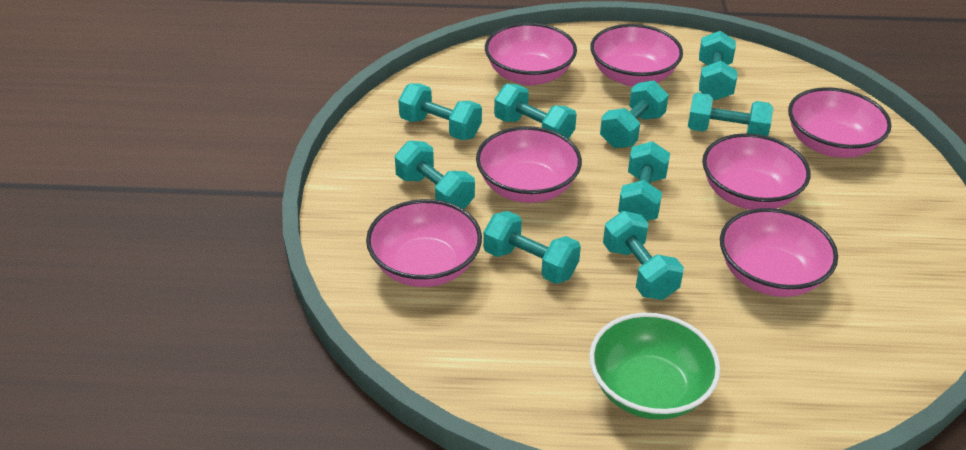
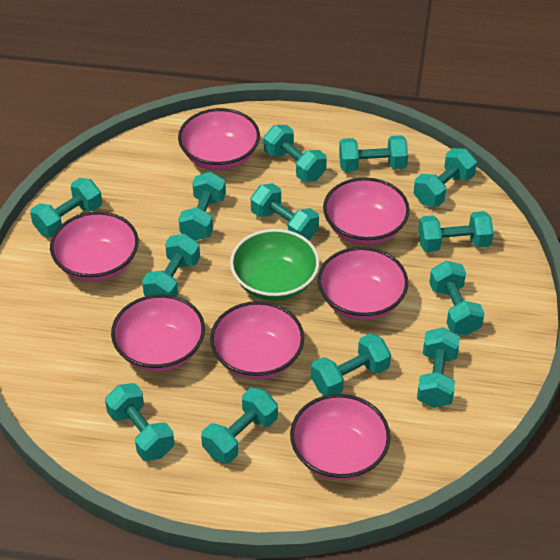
turquoise dumbbell: [395,141,475,209] [398,83,482,140] [483,211,581,284] [494,84,577,139] [600,80,669,148] [603,211,684,300] [618,141,670,221] [688,92,773,136] [699,31,737,100] = 9 -> [30,178,102,237] [105,383,174,461] [142,234,200,296] [179,172,226,240] [201,388,278,464] [251,183,319,240] [264,125,327,182] [311,333,391,395] [339,135,408,172] [414,148,477,207] [417,327,460,408] [418,211,494,252] [429,261,484,335] = 13

